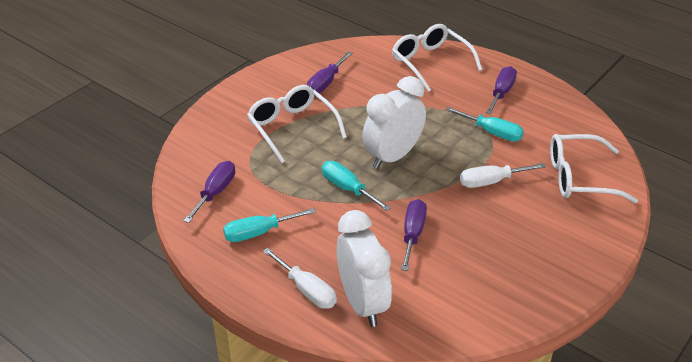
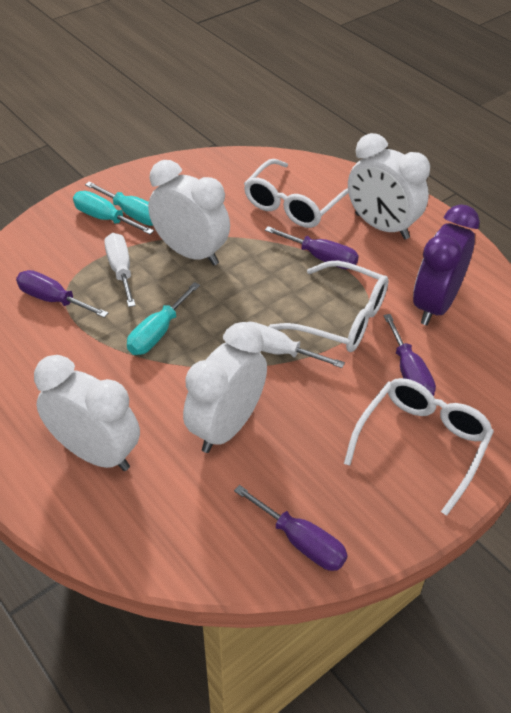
purple clock: none = 0 -> [413,204,480,325] = 1
white clock: [337,210,392,327] [362,76,426,169] = 2 -> [34,355,140,471] [148,160,230,266] [183,322,267,453] [348,133,430,239] = 4

